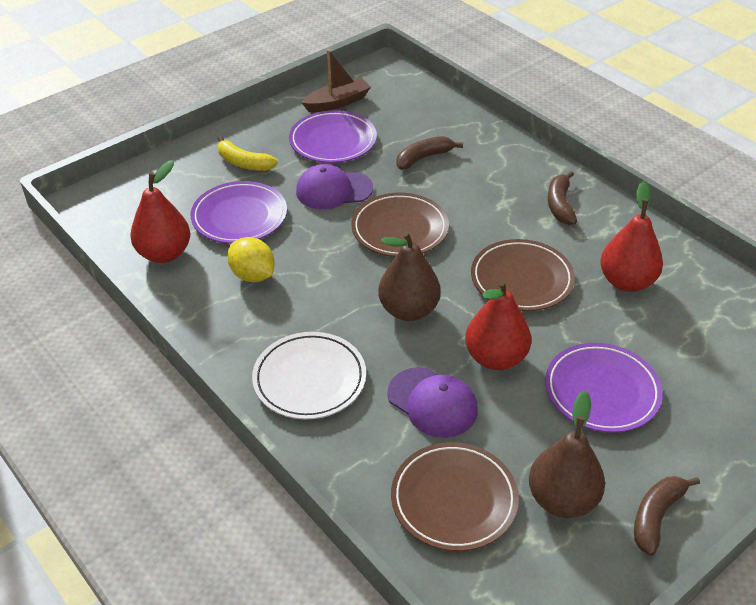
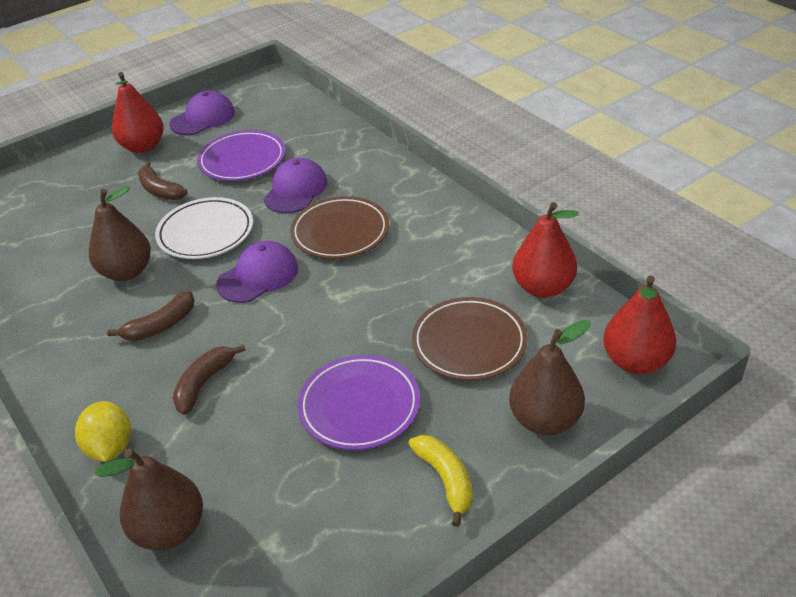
brown boat: [301,49,371,112] = 1 -> none = 0
brown pear: [378,231,441,321] [529,391,605,518] = 2 -> [89,186,151,281] [95,449,203,550] [509,320,591,435] = 3
brown plate: [351,193,449,257] [391,442,519,551] [471,239,575,311] = 3 -> [290,196,389,259] [412,297,528,381] = 2
purple cap: [296,164,373,209] [387,367,478,438] = 2 -> [169,91,235,135] [216,241,298,303] [264,158,327,213] = 3
purple plate: [191,181,287,244] [289,110,377,163] [545,343,663,433] = 3 -> [197,130,285,181] [298,355,420,450] = 2

